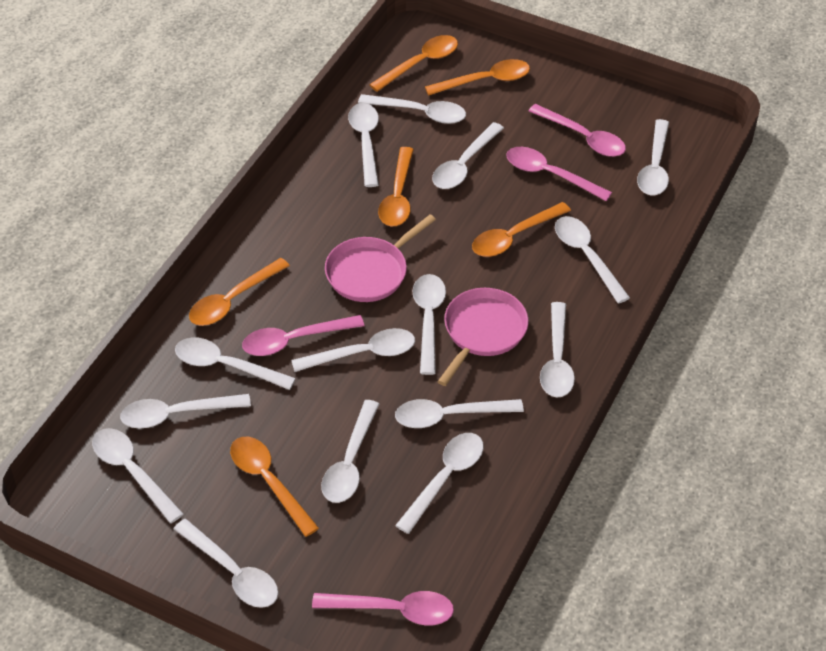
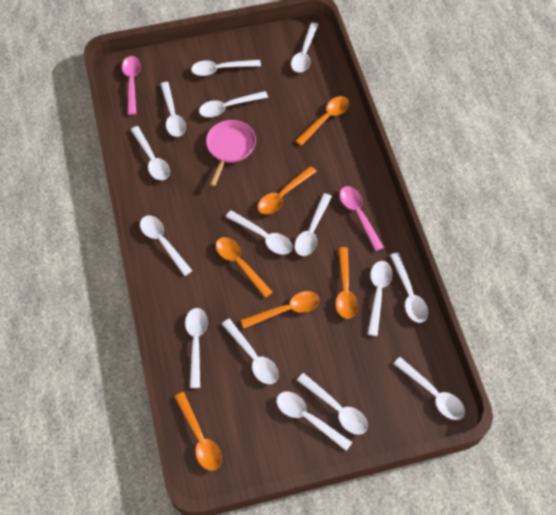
pink pan: [325,214,436,302] [438,288,528,386] = 2 -> [206,120,256,186] = 1
pink spoon: [242,315,364,356] [312,591,454,625] [506,147,612,201] [529,104,626,157] = 4 -> [122,56,141,115] [339,186,384,251] = 2

